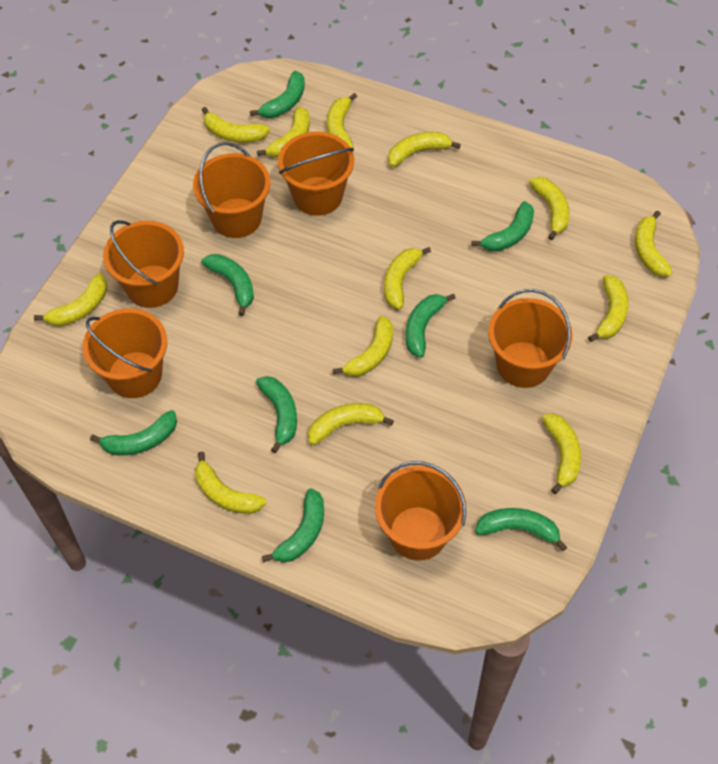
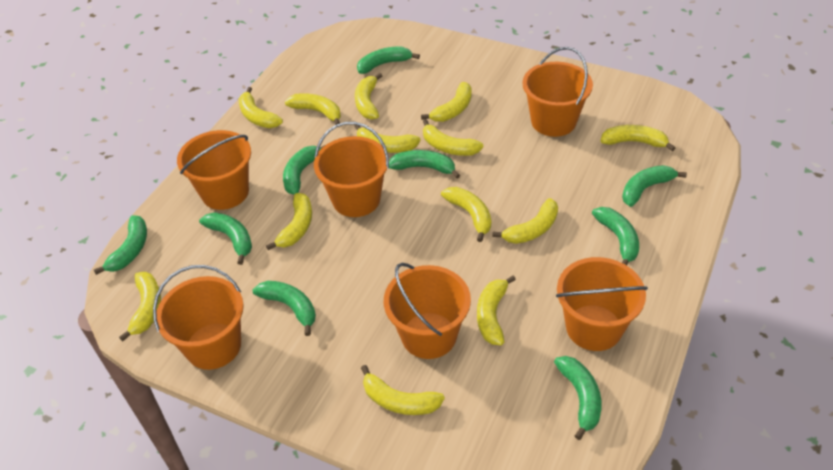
green banana: [90,410,177,456] [201,254,254,316] [250,71,305,118] [256,376,297,453] [262,488,324,562] [406,294,456,358] [471,201,534,252] [475,508,567,551] = 8 -> [94,215,147,275] [199,212,252,265] [253,281,316,336] [283,145,325,194] [357,47,420,74] [389,150,460,178] [554,356,602,440] [592,207,639,265] [622,165,687,207] = 9

